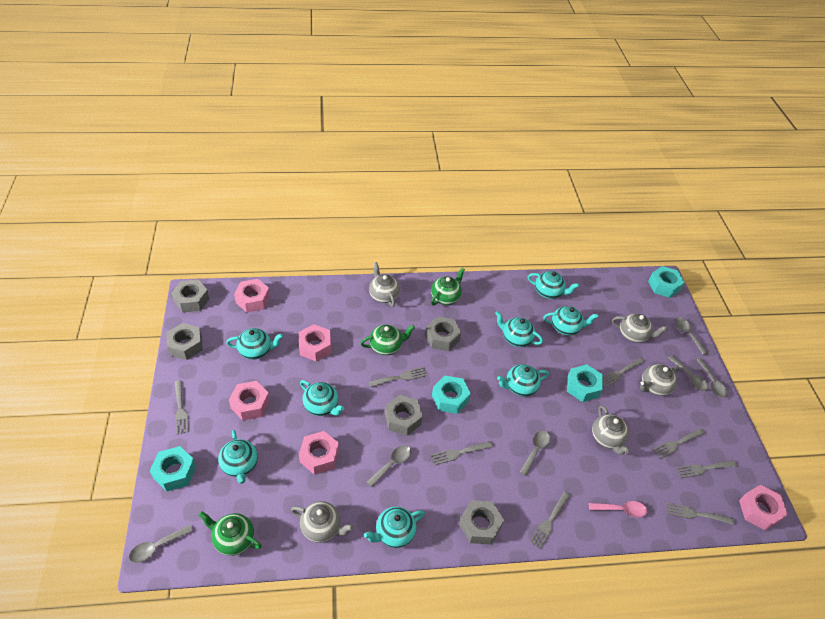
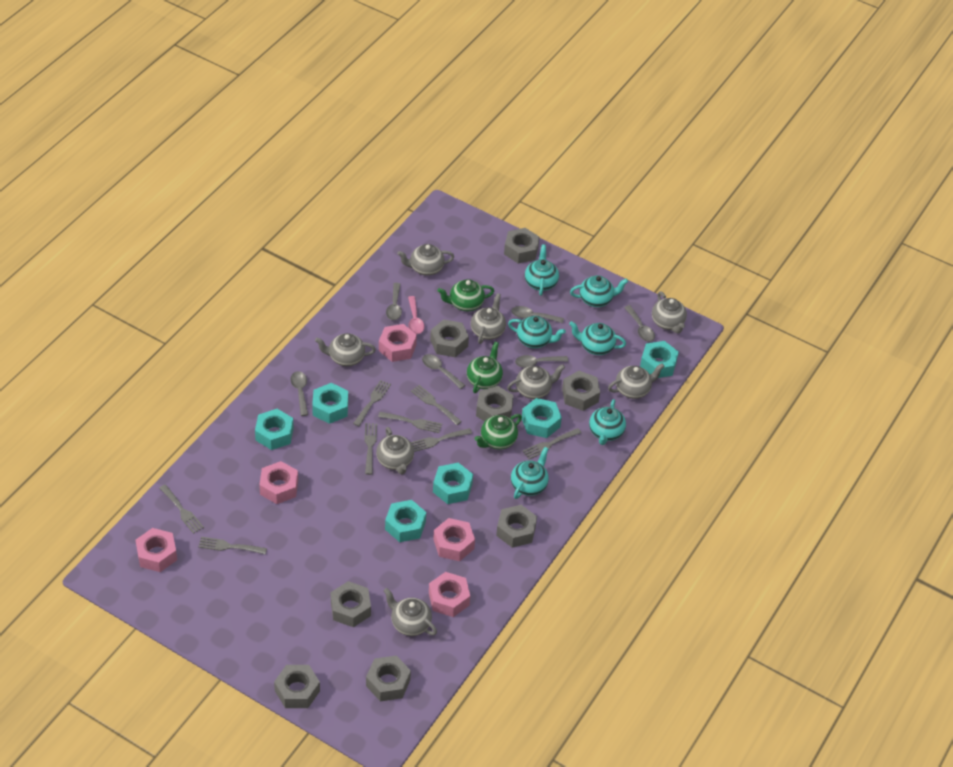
grey nut: [166,323,203,360] [171,279,210,312] [385,395,423,436] [425,316,461,351] [459,500,504,544] = 5 -> [274,665,320,708] [331,581,371,627] [366,655,411,701] [430,319,469,357] [476,386,514,421] [496,505,537,548] [504,228,539,264] [562,371,600,411] = 8
grey teapot: [291,501,353,543] [369,262,400,307] [592,405,630,455] [612,314,668,343] [640,364,680,396] = 5 -> [315,333,376,366] [376,427,414,474] [384,588,437,636] [397,244,454,276] [471,293,506,344] [507,364,565,399] [608,363,665,399] [652,291,687,333] = 8
turquoise nut: [150,446,196,491] [432,376,471,414] [567,364,603,402] [648,266,685,298] = 4 -> [255,409,294,450] [312,383,348,424] [385,500,426,542] [433,463,473,504] [522,398,562,438] [640,341,679,378] = 6
turquoise teapot: [218,430,258,484] [226,328,283,360] [300,380,344,416] [364,507,425,548] [495,311,543,347] [497,364,549,396] [528,271,579,299] [543,306,599,335] = 8 -> [508,316,566,348] [511,447,549,499] [525,245,559,296] [569,321,626,355] [570,275,628,307] [589,399,626,445] = 6

